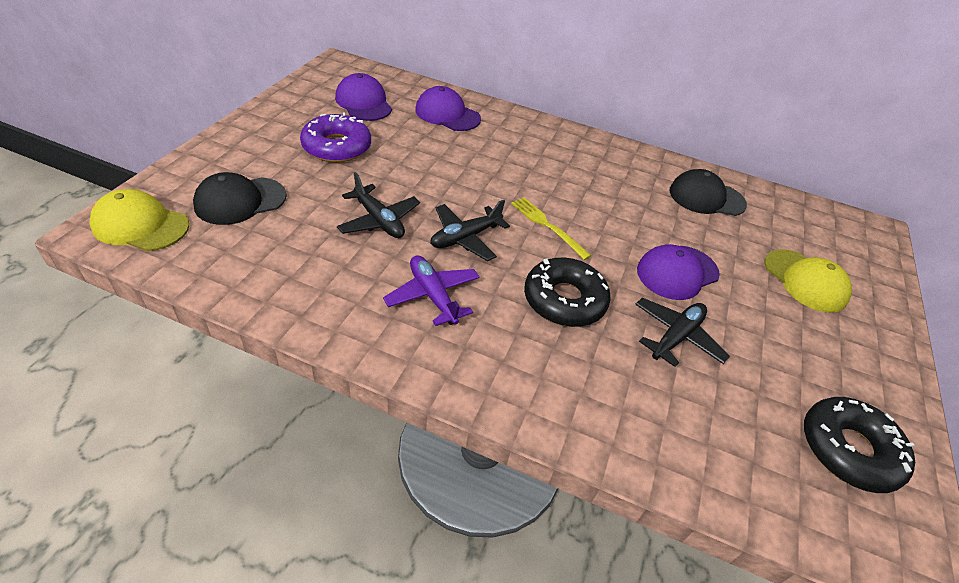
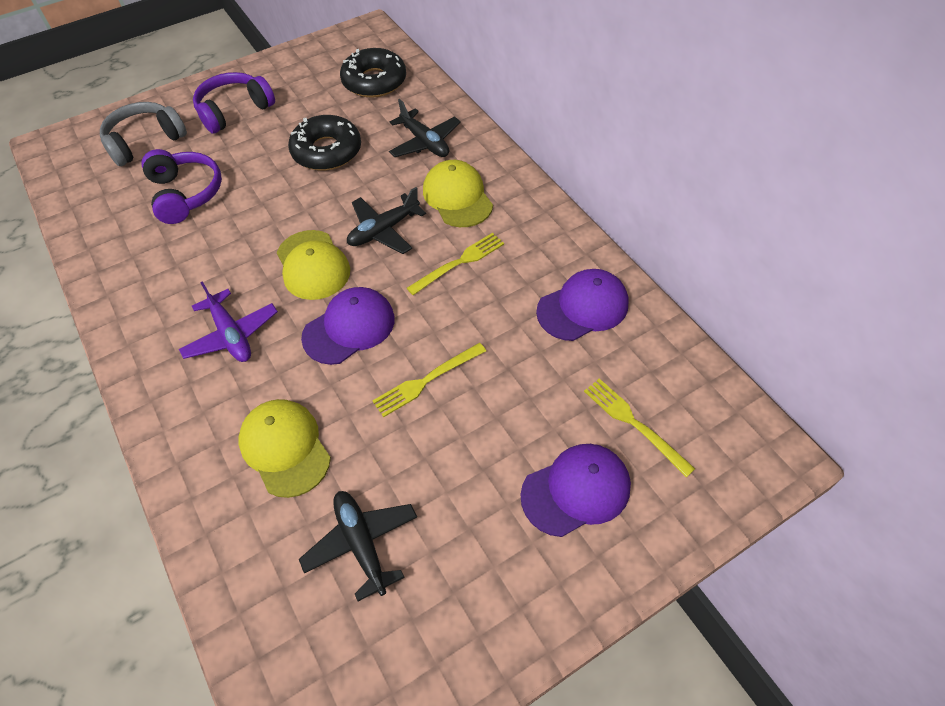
black cap: [193,172,286,225] [670,169,747,216] = 2 -> none = 0
grey headphones: none = 0 -> [100,102,187,166] = 1
purple donut: [300,113,371,162] = 1 -> none = 0
purple headphones: none = 0 -> [141,149,222,224] [193,72,275,134] = 2
yellow cap: [89,189,189,251] [764,249,852,313] = 2 -> [239,399,331,498] [277,230,350,300] [423,160,493,227] = 3
yellow fork: [511,197,592,260] = 1 -> [373,343,486,417] [407,233,504,295] [584,379,695,477] = 3

